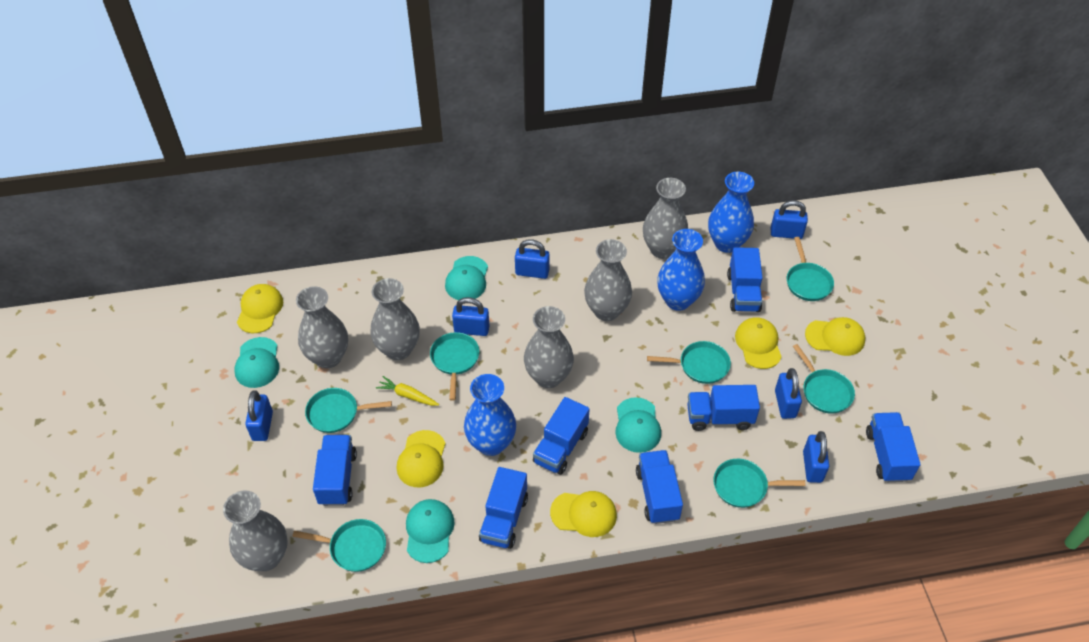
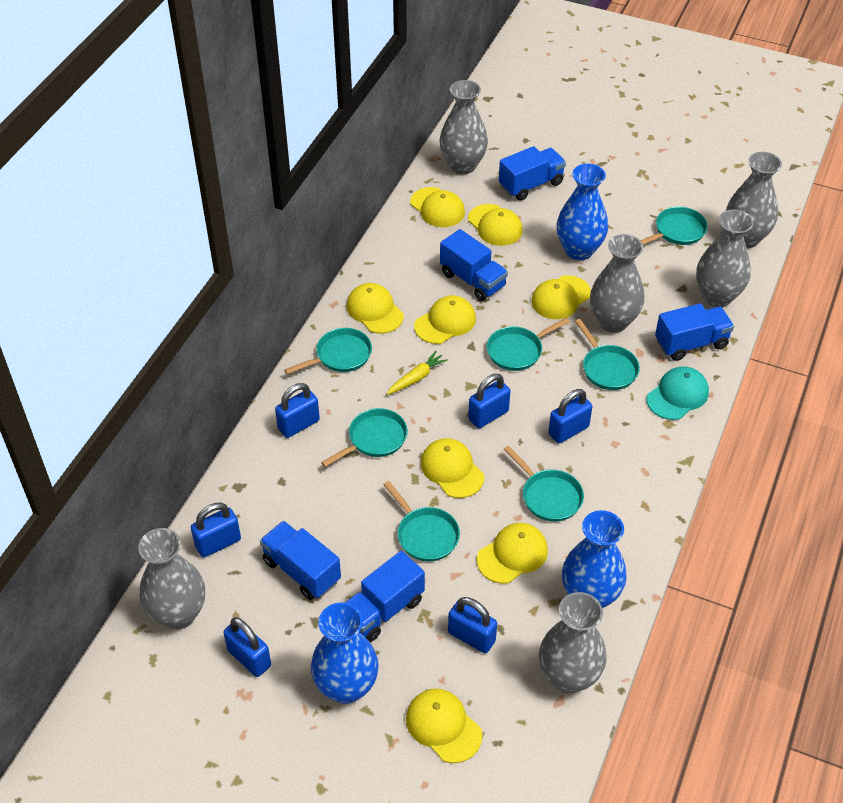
blue truck: [313,435,357,506] [479,467,528,549] [533,397,590,475] [636,450,683,524] [687,385,760,431] [727,247,763,312] [866,412,920,482] = 7 -> [260,521,341,600] [345,551,425,642] [440,229,508,301] [499,146,566,201] [655,303,734,361] = 5
turquoise cap: [234,337,279,388] [406,499,455,563] [445,256,488,300] [615,397,661,453] = 4 -> [646,367,709,420] = 1
yellow cap: [237,284,283,333] [397,430,446,487] [550,491,617,537] [735,317,782,369] [805,317,865,356] = 5 -> [347,283,404,334] [406,689,482,763] [410,187,465,227] [414,295,476,344] [421,438,484,498] [468,204,523,246] [477,523,548,584] [531,275,591,319] = 8

